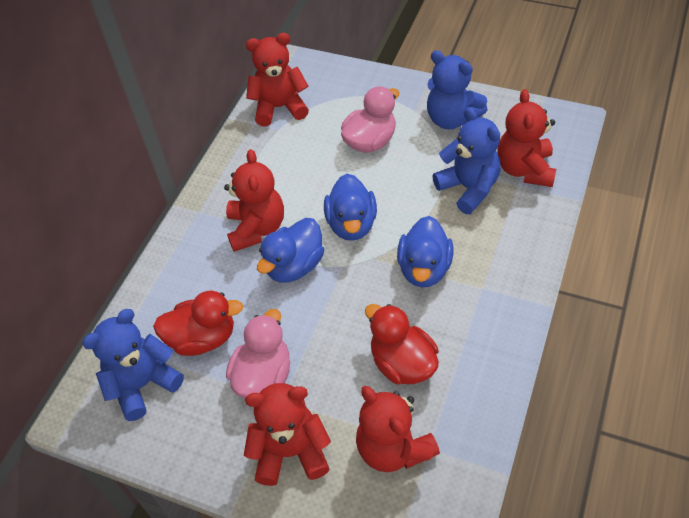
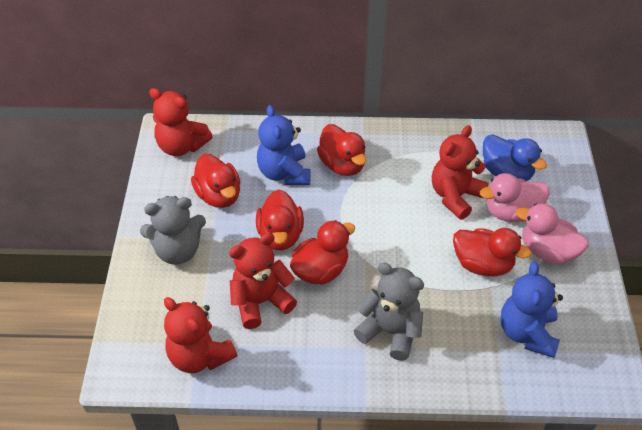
blue duck: [257,218,324,283] [324,174,377,241] [397,216,453,287] = 3 -> [483,134,547,181] = 1
blue teddy bear: [82,309,184,421] [427,50,487,129] [432,107,501,214] = 3 -> [257,105,311,185] [500,262,563,358] = 2
grey teddy bear: none = 0 -> [140,196,206,265] [354,263,424,361] = 2
red duck: [153,291,243,356] [365,304,439,384] = 2 -> [191,154,240,208] [256,189,304,250] [290,220,355,285] [317,124,367,176] [453,228,531,276] = 5
red teddy bear: [224,149,284,252] [244,383,331,486] [246,33,309,126] [356,386,440,472] [497,89,556,187] = 5 -> [149,88,213,156] [164,297,237,373] [229,233,297,329] [432,125,489,220] = 4

